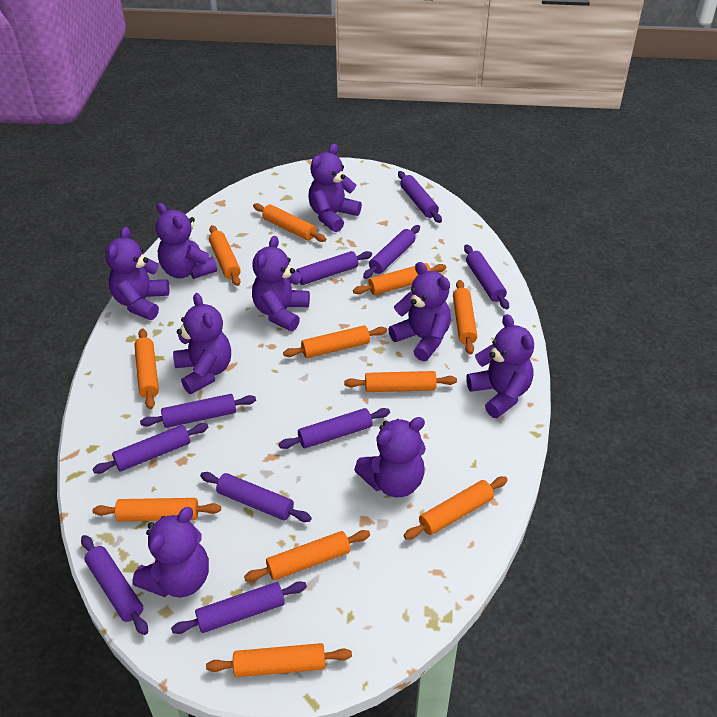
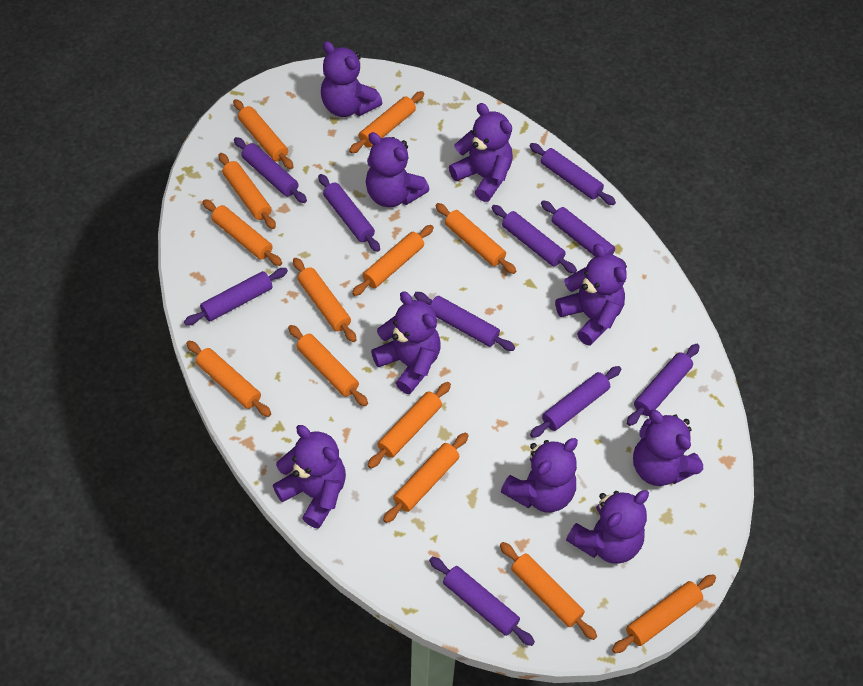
orange rolling pin: [93,498,221,521] [134,328,159,409] [206,643,352,677] [209,225,241,286] [244,530,370,582] [253,203,326,242] [283,326,387,358] [344,371,457,392] [353,263,446,295] [404,476,508,540] [453,280,477,354] = 11 -> [186,340,271,417] [203,200,282,266] [219,153,276,229] [233,99,294,169] [288,325,368,406] [293,258,357,342] [349,91,424,154] [352,225,434,296] [368,382,451,469] [383,433,469,523] [435,203,516,274] [500,542,597,640] [612,574,716,654] = 13

